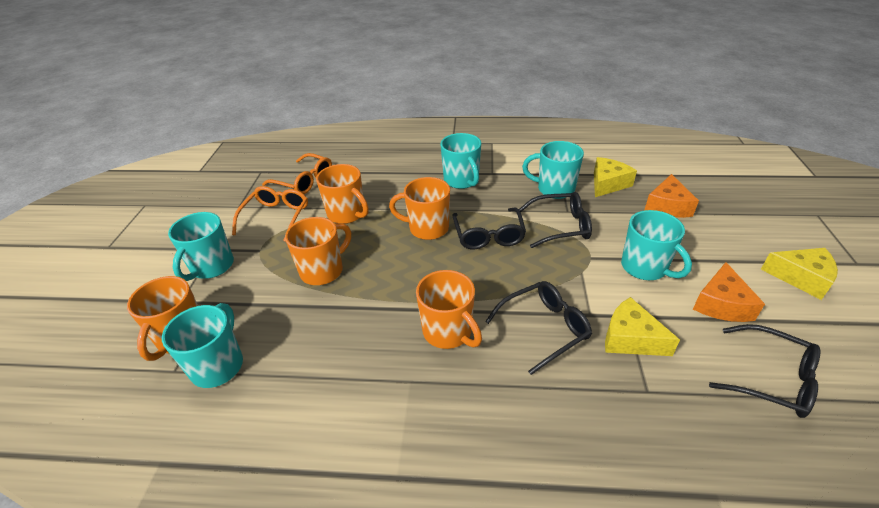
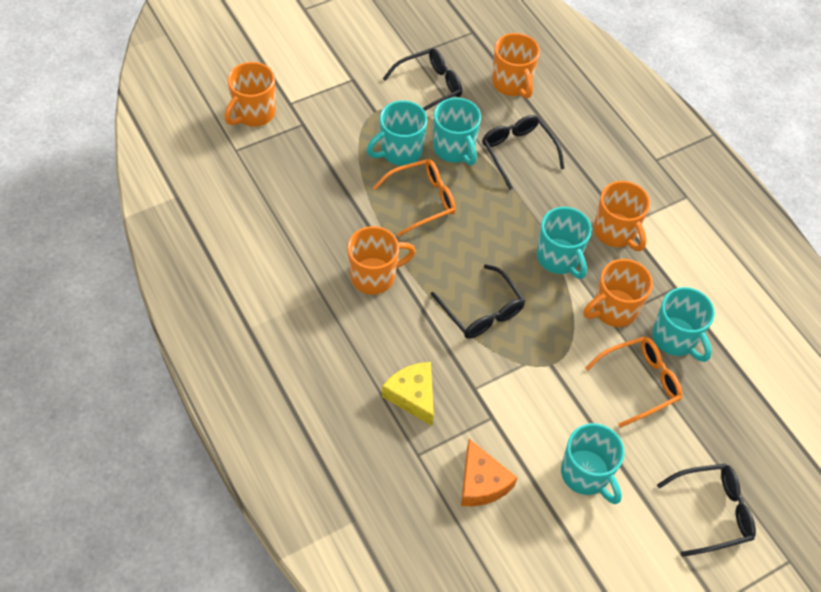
orange cheese: [645,174,699,218] [693,262,765,322] = 2 -> [461,439,518,506] = 1
yellow cheese: [594,157,637,197] [605,297,680,356] [761,248,838,300] = 3 -> [382,362,434,426] = 1

